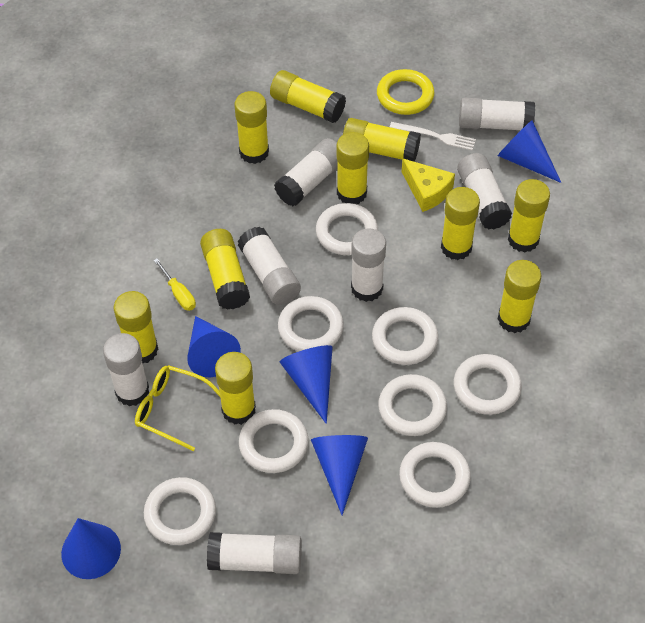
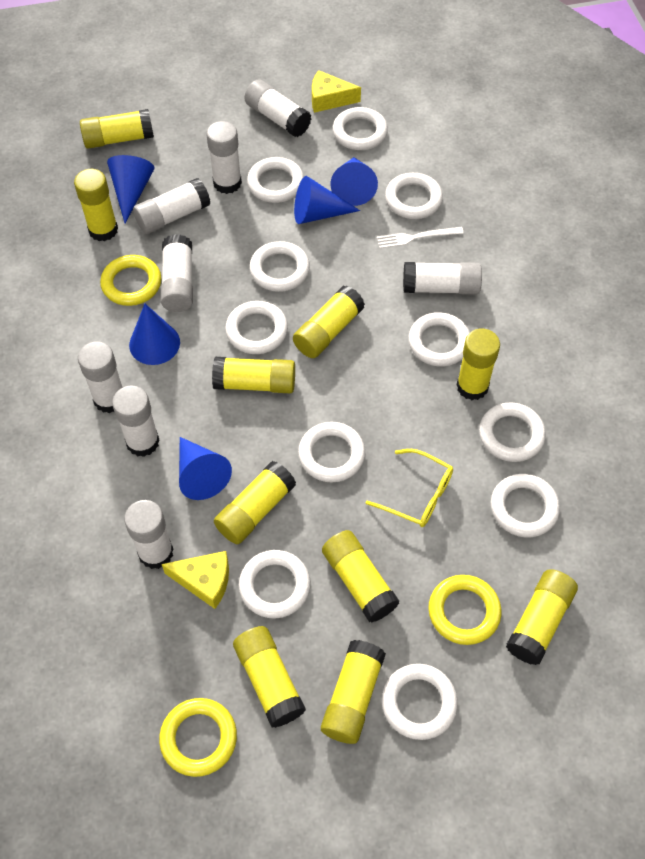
white glue stick: [103,333,149,406] [207,532,302,574] [238,227,301,305] [274,138,338,206] [351,228,386,302] [457,153,512,229] [459,98,535,130] = 7 -> [78,341,123,413] [112,385,160,457] [124,500,173,569] [133,178,210,234] [161,234,193,312] [206,121,242,194] [244,80,311,137] [403,262,482,295] = 8
white ring: [144,477,216,545] [239,409,309,473] [278,296,344,351] [316,203,378,255] [372,307,438,365] [378,374,447,436] [399,442,471,508] [454,354,522,415] = 8 -> [225,301,288,354] [239,550,311,619] [247,157,304,203] [249,241,310,292] [298,422,365,482] [333,107,388,150] [381,664,458,740] [385,173,443,219] [408,312,470,366] [479,403,546,462] [491,474,560,537] = 11
yellow cheese: [402,158,455,212] = 1 -> [162,551,229,609] [312,70,361,113] = 2
yellow ring: [377,69,435,115] = 1 -> [100,255,161,306] [159,698,237,777] [428,575,501,645] = 3
yellow screwdriver: [154,258,196,311] = 1 -> none = 0

